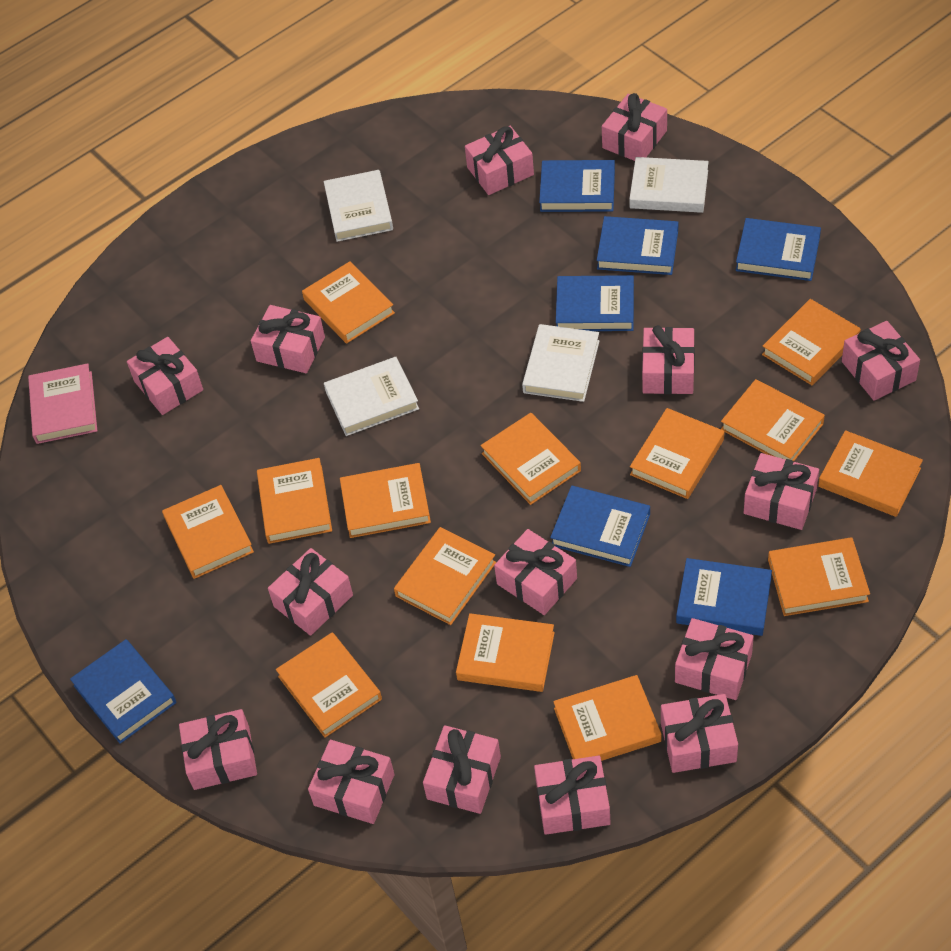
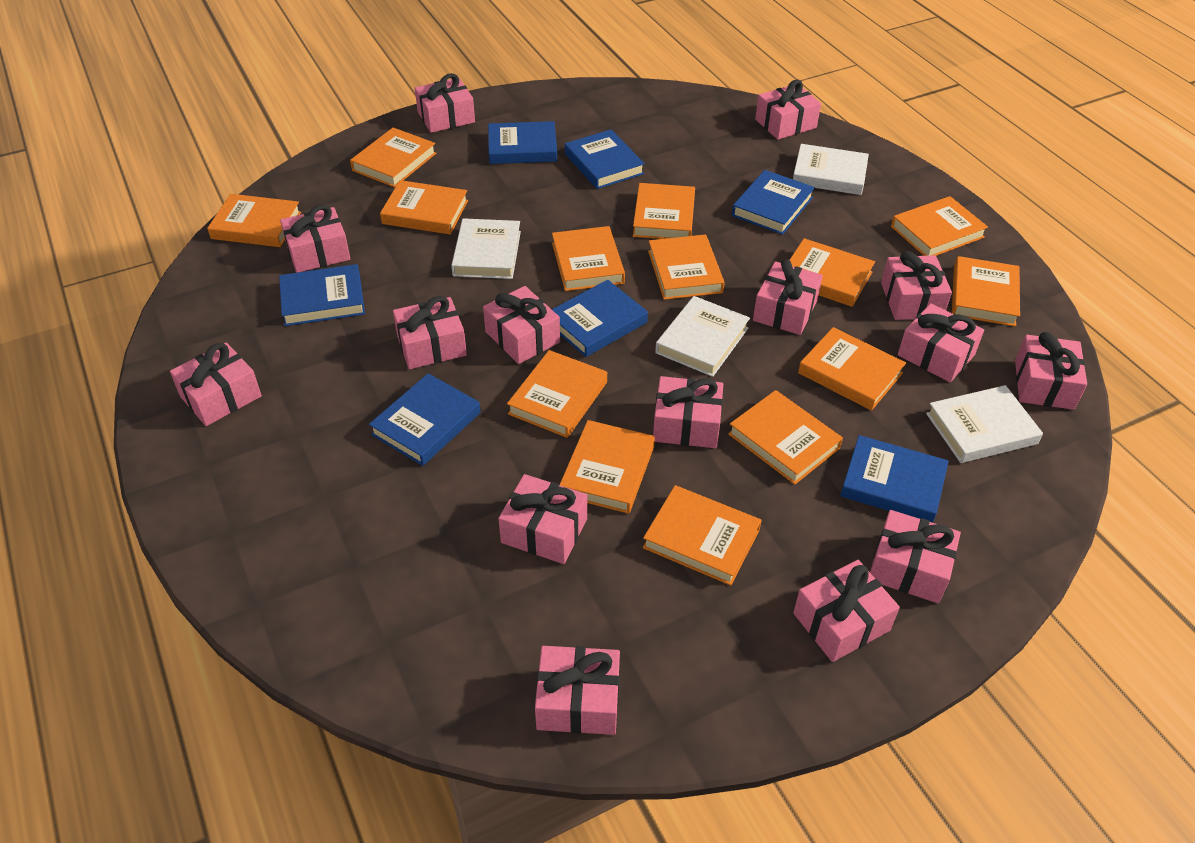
pink book: [28,363,97,444] = 1 -> none = 0

